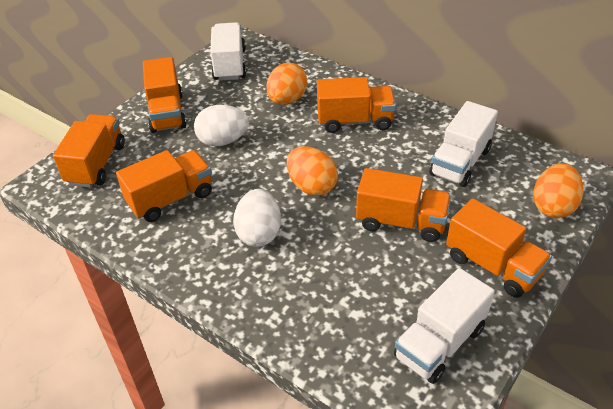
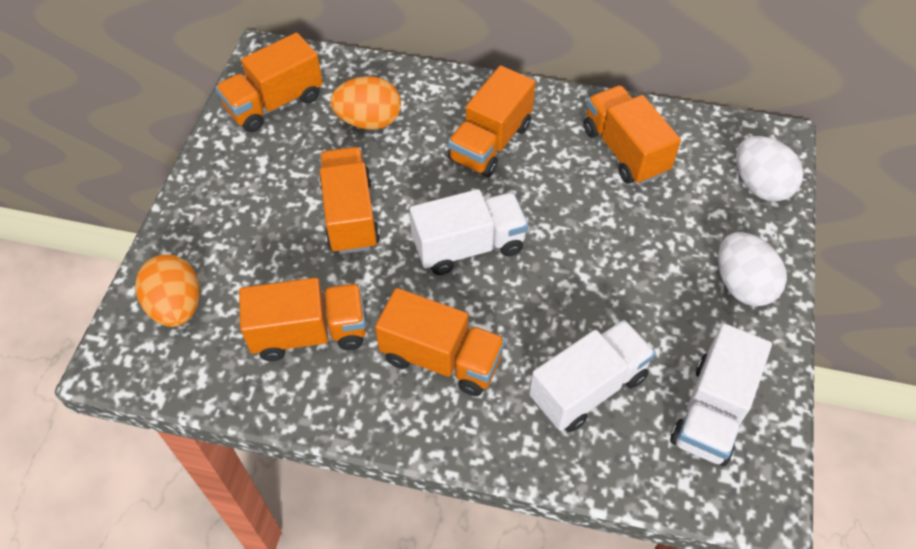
orange egg: [266,63,307,105] [287,146,338,196] [533,163,583,218] = 3 -> [135,255,200,327] [330,76,401,130] = 2

